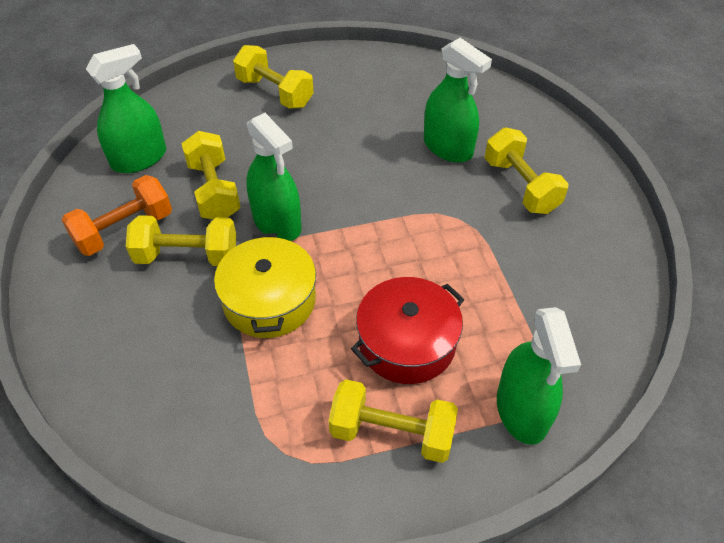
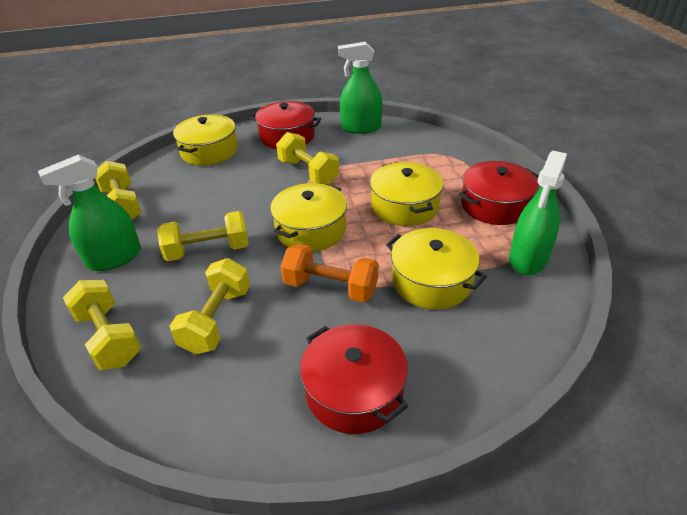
green spray bottle: [86,44,166,173] [246,113,302,241] [424,38,492,163] [497,307,581,445] = 4 -> [38,155,141,271] [338,42,382,134] [509,151,567,275] = 3
red pot: [351,277,465,384] = 1 -> [250,101,321,149] [300,325,408,434] [459,161,539,225] = 3
yellow pot: [214,233,316,338] = 1 -> [173,114,238,166] [270,183,347,251] [370,162,444,226] [386,228,487,309] = 4

